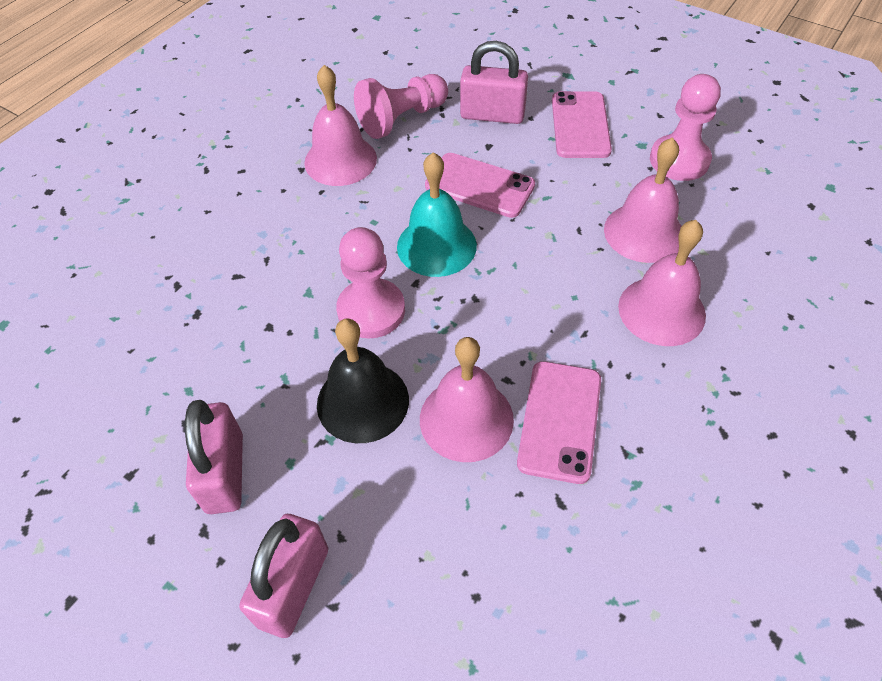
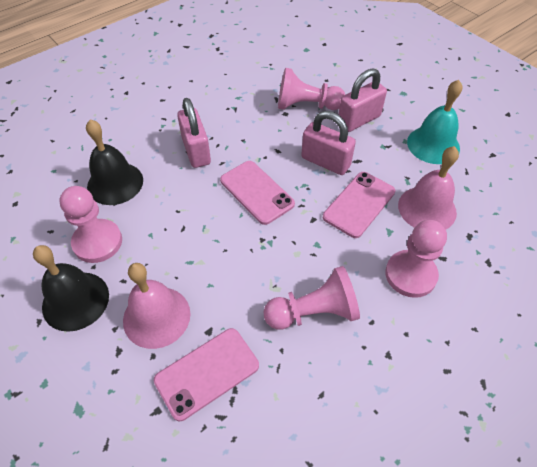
black bell: [317,318,409,443] = 1 -> [33,245,109,332] [86,119,143,205] = 2
pink bell: [304,65,377,186] [420,337,514,462] [604,137,681,263] [618,220,706,346] = 4 -> [123,263,190,349] [398,146,459,229] = 2
pink pawn: [336,227,405,339] [354,74,448,139] [650,74,721,181] = 3 -> [59,186,122,263] [264,266,360,330] [278,68,345,110] [385,220,447,298] = 4

